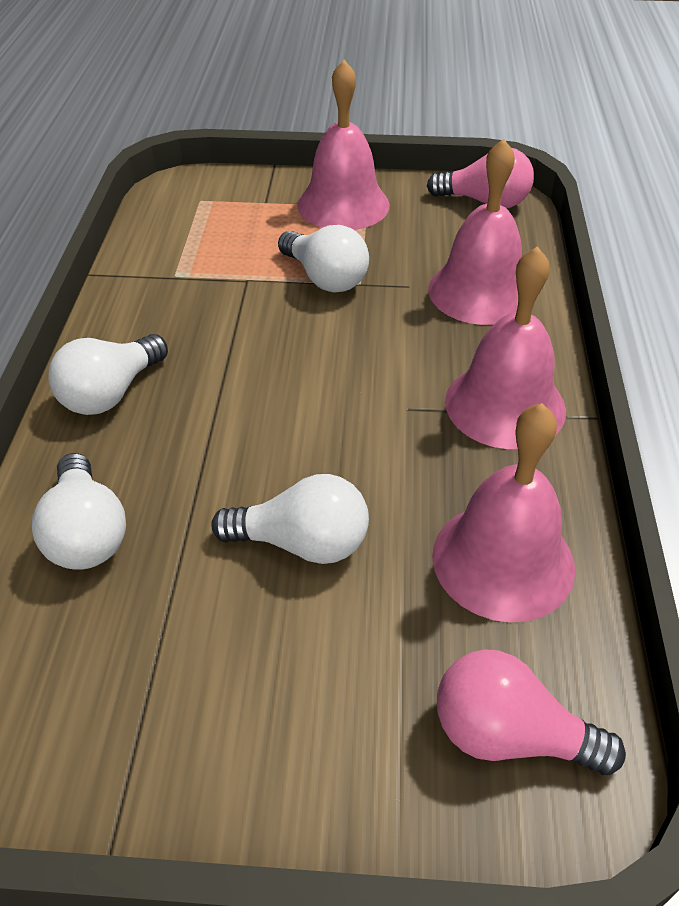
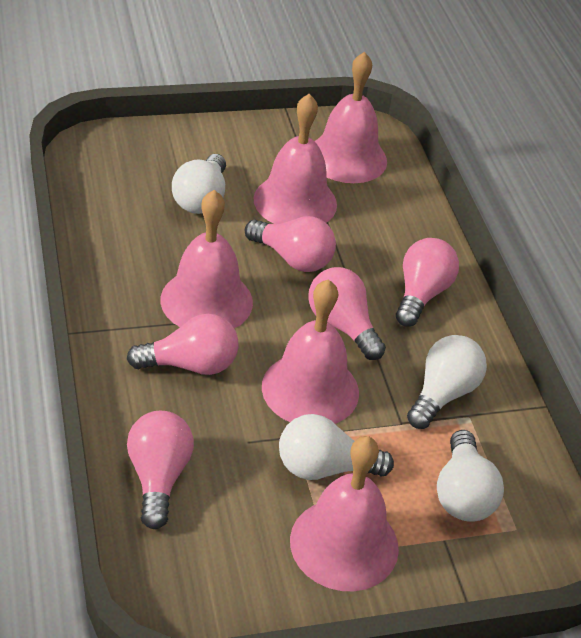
pink bell: [297,60,390,230] [428,139,522,325] [432,403,575,622] [445,246,566,449] = 4 -> [160,190,253,328] [253,94,337,224] [262,279,359,424] [290,436,399,591] [315,52,387,183] = 5
pink light bulb: [427,148,534,208] [437,649,626,775] = 2 -> [127,314,239,375] [127,411,194,529] [245,216,336,272] [308,267,386,360] [396,238,459,327] = 5

